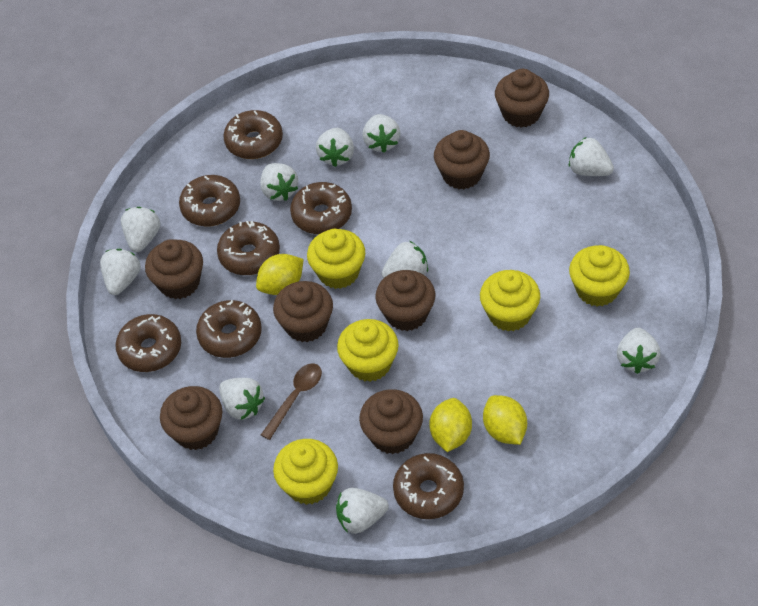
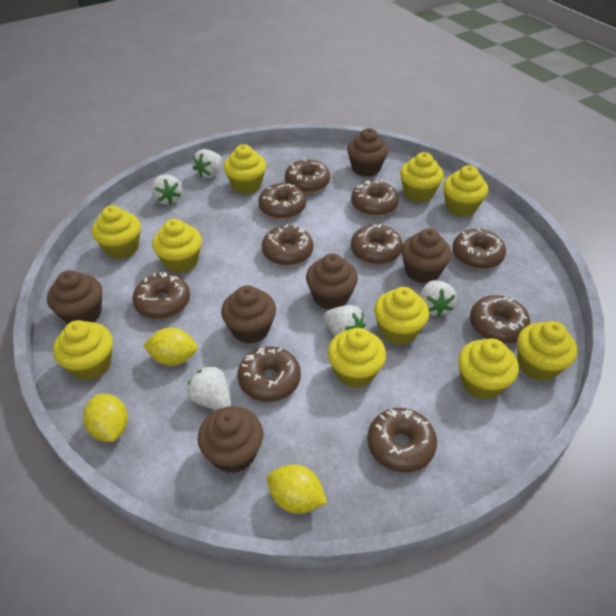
brown cupcake: [145,239,203,299] [160,386,222,450] [273,281,333,342] [359,389,423,454] [375,270,435,331] [434,130,490,189] [495,69,549,128] = 7 -> [47,270,102,324] [198,406,263,473] [221,285,276,344] [306,253,358,310] [347,128,388,177] [401,229,452,284] = 6
brown donut: [115,314,181,372] [179,175,240,227] [196,300,262,358] [217,221,280,275] [223,110,283,159] [290,182,352,234] [393,453,464,519] = 7 -> [132,272,190,319] [237,346,301,402] [258,183,306,219] [262,224,314,266] [285,159,330,193] [351,180,399,216] [351,224,403,265] [367,408,437,472] [452,229,506,269] [470,295,530,344] = 10
brown spoon: [261,363,322,440] = 1 -> none = 0
white strawberry: [100,249,141,295] [121,207,161,252] [219,378,265,420] [260,163,298,201] [316,128,354,167] [336,488,389,534] [363,114,401,153] [381,241,428,279] [569,137,614,176] [617,328,661,374] = 10 -> [151,174,182,205] [187,365,231,410] [193,149,222,178] [324,305,366,336] [420,280,457,317] = 5
yellow cupcake: [273,439,338,505] [307,229,365,289] [337,319,399,382] [480,270,540,331] [569,245,630,307] = 5 -> [53,320,113,381] [92,205,141,259] [152,219,202,273] [224,144,266,194] [328,328,386,388] [374,287,429,345] [400,152,444,202] [443,165,488,217] [458,338,519,400] [517,321,577,381] = 10

